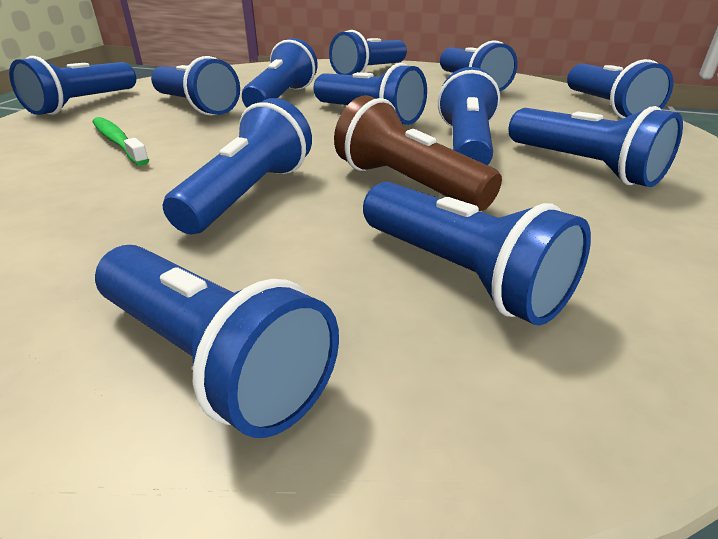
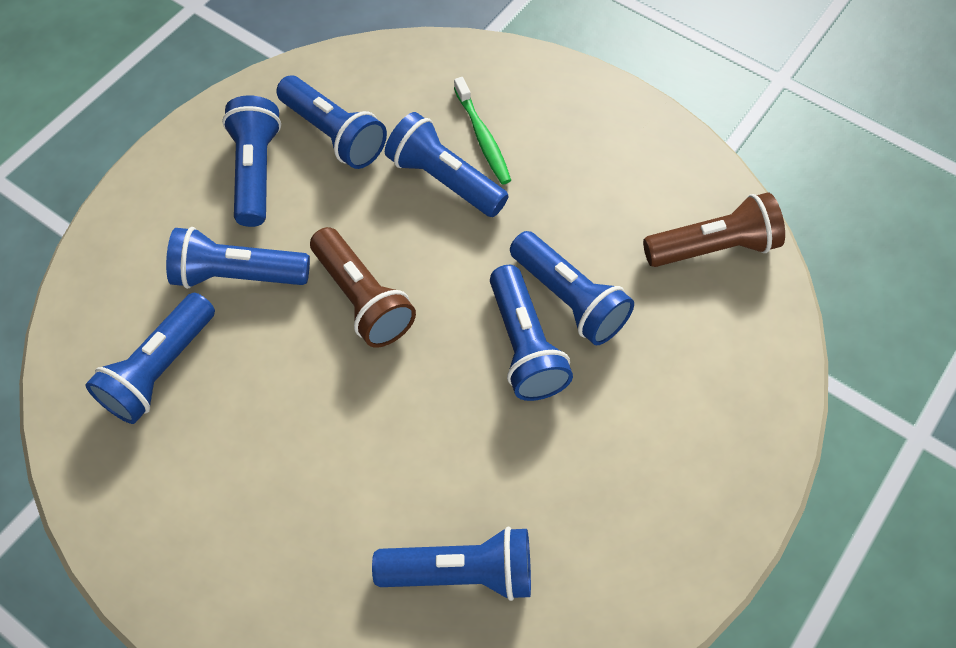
blue flashlight: [9,56,136,115] [95,245,339,438] [151,56,240,116] [163,98,312,234] [242,38,318,108] [313,63,427,125] [329,30,407,75] [363,182,591,326] [438,67,500,165] [440,40,518,91] [508,106,683,187] [567,59,673,119] = 12 -> [85,293,215,424] [166,227,310,289] [222,95,281,227] [276,76,387,169] [372,526,531,601] [385,112,508,217] [490,265,573,401] [510,231,634,346] = 8
brown flashlight: [334,95,502,211] = 1 -> [310,227,416,347] [643,192,785,267] = 2

